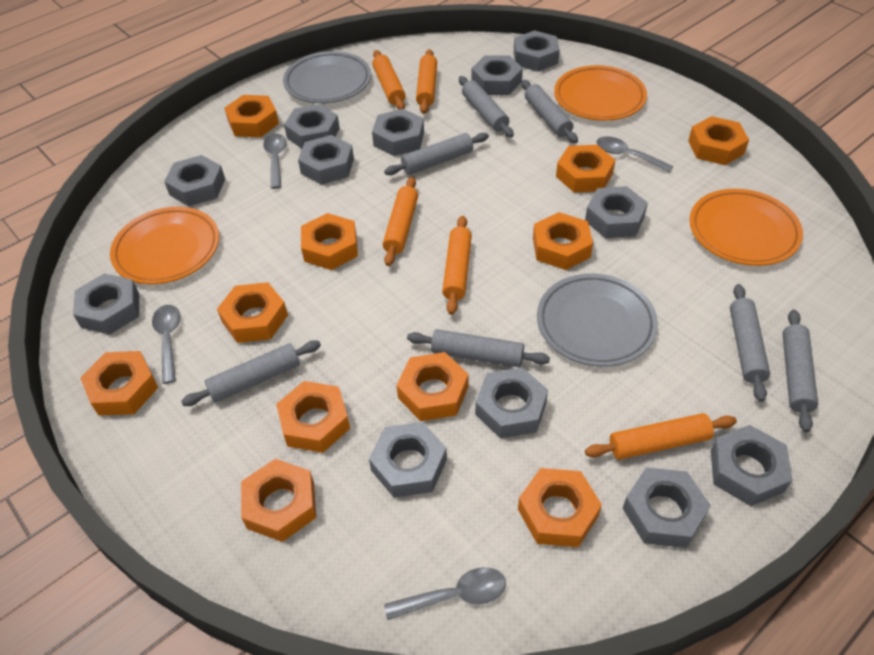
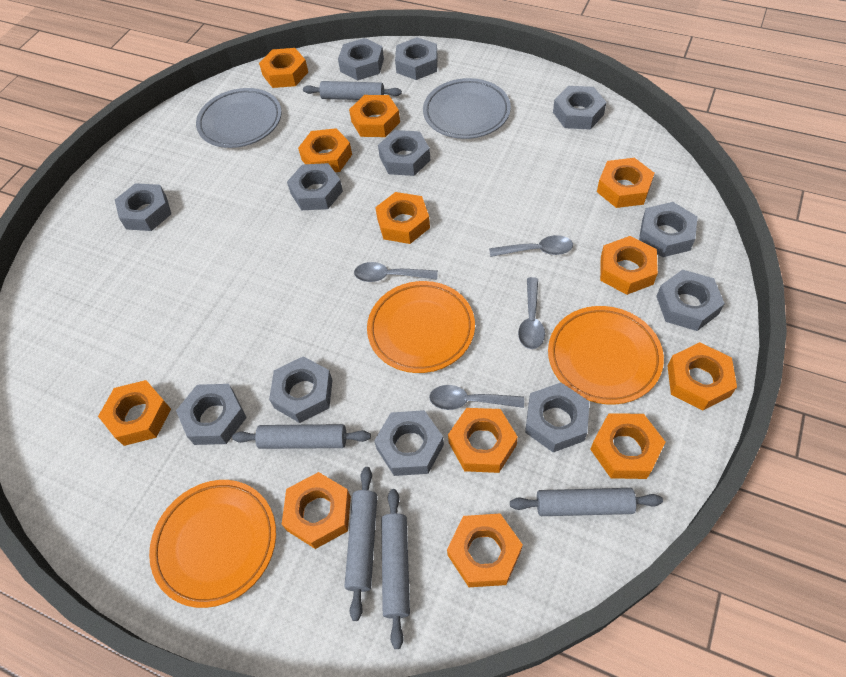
grey rolling pin: [181,340,321,406] [384,133,489,175] [407,329,550,367] [459,76,514,137] [521,80,578,143] [730,284,770,402] [782,309,818,432] = 7 -> [232,424,371,449] [303,81,402,100] [345,467,377,621] [381,489,410,649] [510,488,663,516] = 5
orange nut: [80,351,158,416] [217,282,288,343] [224,95,279,137] [241,459,316,542] [276,381,350,453] [301,213,358,270] [396,352,469,421] [518,468,602,547] [533,212,593,270] [556,145,615,192] [688,116,749,165] = 11 -> [98,380,171,446] [259,48,308,88] [282,472,351,549] [298,128,352,172] [349,95,400,137] [375,192,430,244] [447,514,523,587] [448,408,518,473] [590,413,666,479] [597,158,655,208] [600,236,658,295] [667,342,737,411] = 12
orange rolling pin: [372,50,406,110] [383,177,418,266] [416,49,437,114] [442,216,472,315] [585,413,737,460] = 5 -> none = 0

